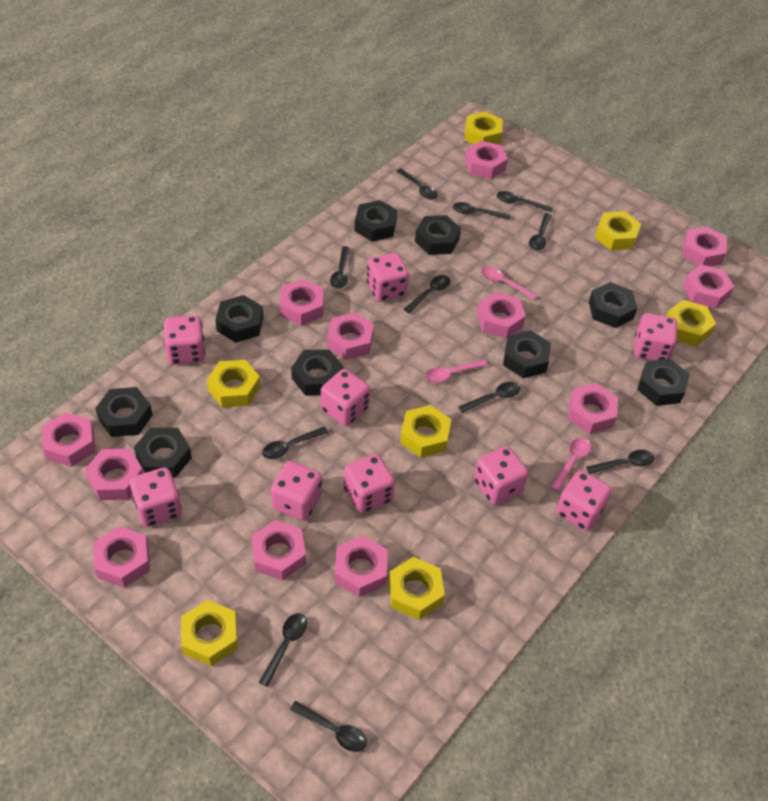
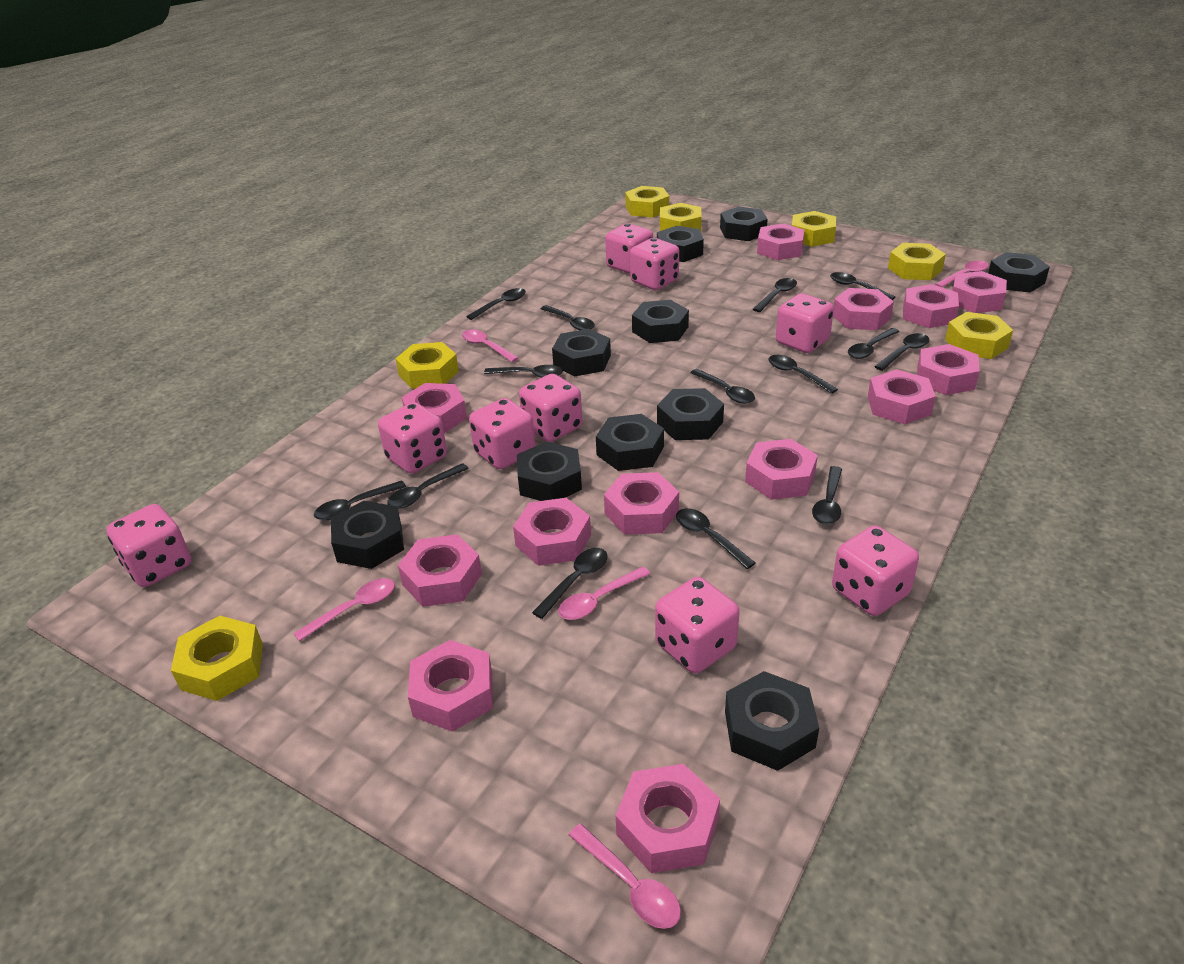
black nut: [95,387,153,437] [134,428,192,478] [215,295,264,343] [291,349,343,395] [355,200,398,242] [415,215,461,255] [503,330,551,378] [589,282,637,328] [637,359,690,406] = 9 -> [331,501,404,569] [517,441,582,501] [552,329,611,377] [596,414,664,471] [632,300,689,343] [657,226,704,262] [657,388,724,440] [720,207,768,241] [725,671,819,771] [988,252,1050,293] = 10
black spoon: [259,613,308,687] [262,426,328,459] [290,701,367,752] [330,246,350,289] [396,169,438,200] [404,275,450,313] [453,202,511,220] [459,382,521,413] [496,191,553,213] [529,213,552,251] [586,450,655,474] = 11 -> [314,480,406,520] [387,463,469,509] [466,288,526,320] [484,365,563,378] [532,548,608,619] [541,305,595,330] [676,508,756,569] [690,369,755,404] [753,278,797,312] [768,355,838,394] [812,466,842,525] [830,272,895,300] [848,328,899,359] [874,333,929,371] = 14
pink nut: [42,412,96,467] [85,448,143,500] [93,526,150,588] [251,520,306,581] [280,279,323,326] [327,312,374,360] [335,535,388,597] [465,141,508,179] [477,292,526,338] [568,383,618,434] [682,227,727,267] [683,265,734,309] = 12 -> [398,534,482,607] [402,383,467,433] [408,640,493,732] [513,498,591,566] [604,472,679,535] [616,764,720,873] [745,439,818,500] [757,223,804,260] [833,288,894,330] [868,369,936,424] [903,284,959,328] [917,344,980,395] [952,271,1007,313] = 13
pink spoon: [425,360,487,383] [481,267,537,300] [551,437,591,492] = 3 -> [293,578,395,642] [462,329,519,362] [558,566,650,620] [569,824,681,929] [935,261,989,287] = 5

